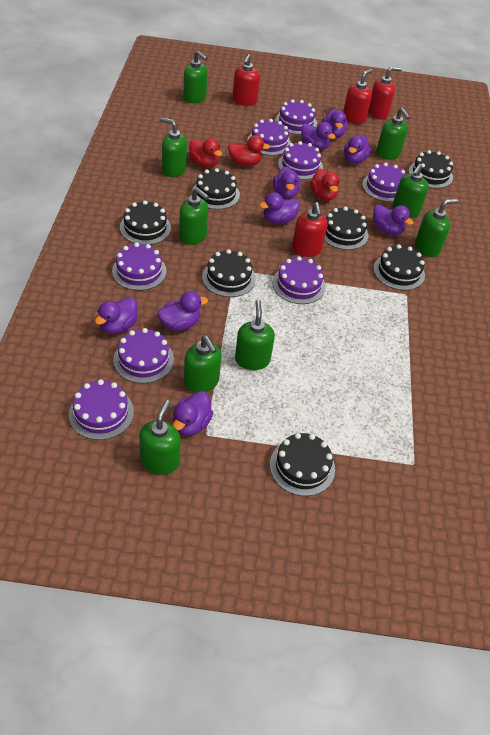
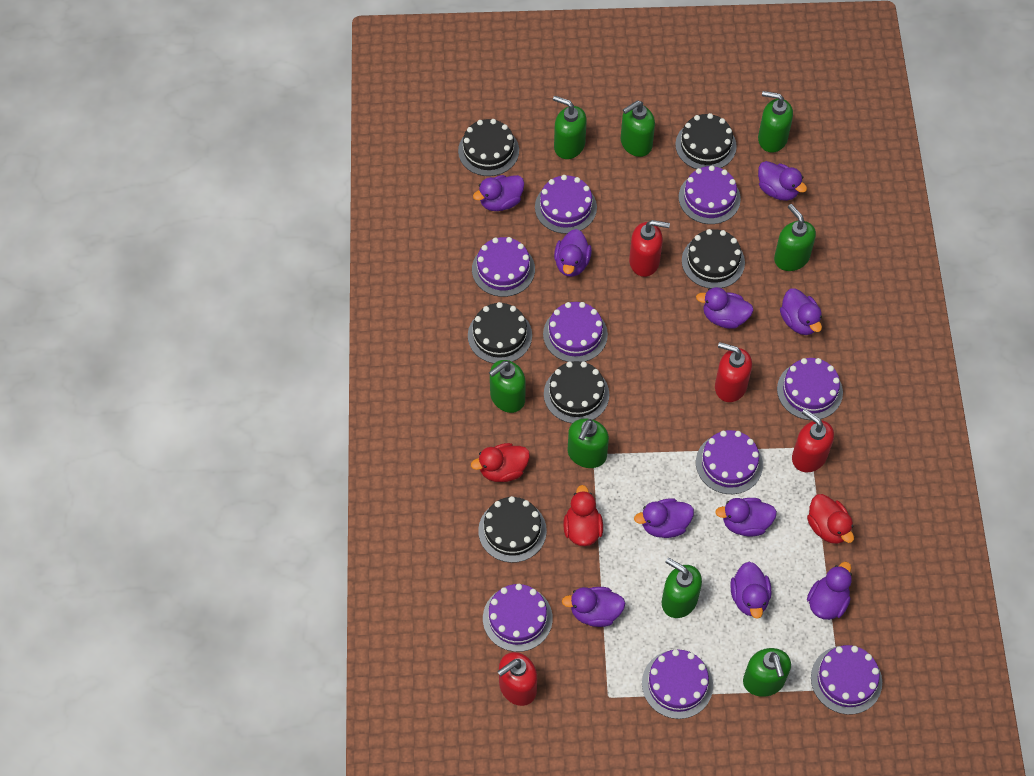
black cake: [120,200,171,245] [192,168,240,209] [202,249,256,297] [270,433,335,496] [324,207,368,250] [374,244,425,290] [408,150,453,188] = 7 -> [458,119,519,176] [468,302,532,364] [478,496,547,563] [544,361,609,423] [675,113,737,169] [682,229,745,288] = 6
green soap dispenser: [139,400,181,474] [160,117,187,177] [179,187,209,245] [183,51,208,103] [184,336,222,393] [235,300,275,370] [376,108,410,160] [393,164,429,218] [415,199,459,257] = 9 -> [489,360,526,413] [553,96,587,159] [568,418,609,468] [621,100,655,157] [662,558,702,618] [743,648,791,697] [758,91,793,153] [774,204,816,271] = 8
purple cake: [69,379,134,440] [112,243,166,291] [113,328,174,383] [247,119,291,156] [273,256,326,304] [275,99,317,135] [278,141,323,180] [362,163,406,202] = 8 -> [472,237,535,297] [483,584,553,652] [535,175,597,234] [543,302,608,362] [642,649,713,719] [679,165,741,224] [696,430,763,494] [777,358,843,420] [811,645,882,715] = 9
purple duck: [95,297,138,334] [157,291,208,331] [173,391,213,436] [259,192,300,224] [273,166,301,199] [301,122,336,150] [322,109,347,138] [344,135,371,164] [373,205,414,235] = 9 -> [473,175,524,211] [554,229,592,277] [562,587,625,627] [634,498,694,538] [696,287,754,329] [715,498,777,536] [730,562,771,619] [758,161,807,201] [780,289,822,335] [807,562,852,620] = 10

